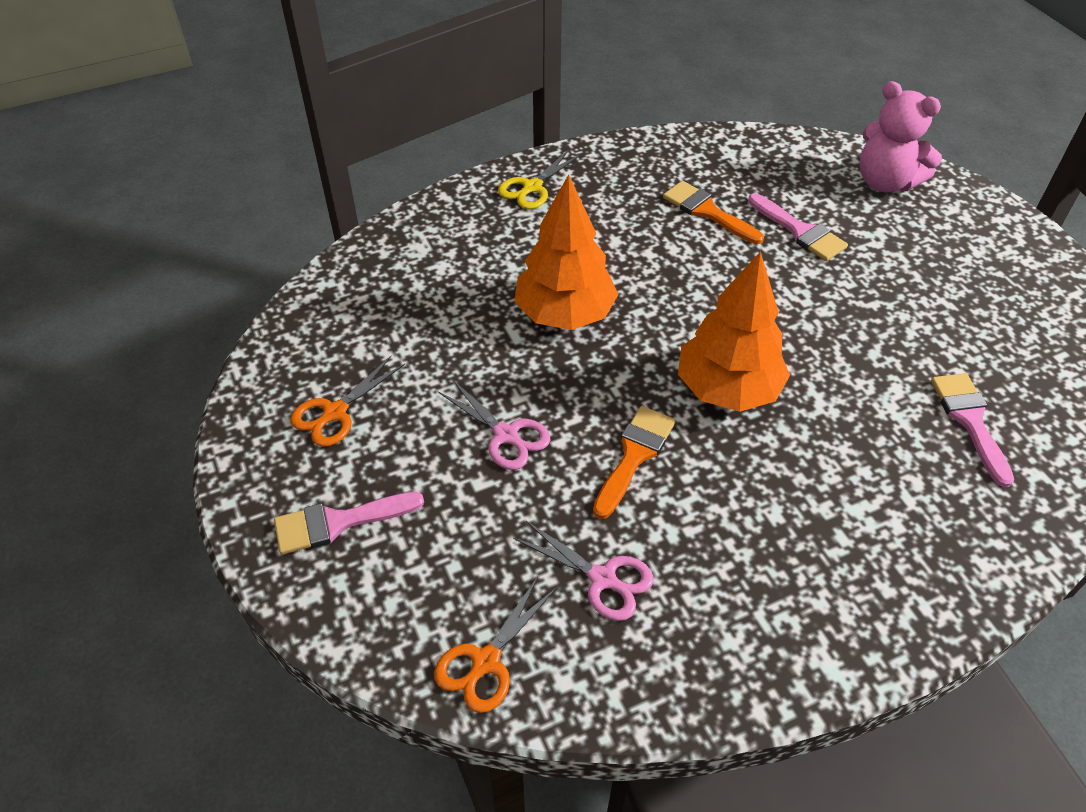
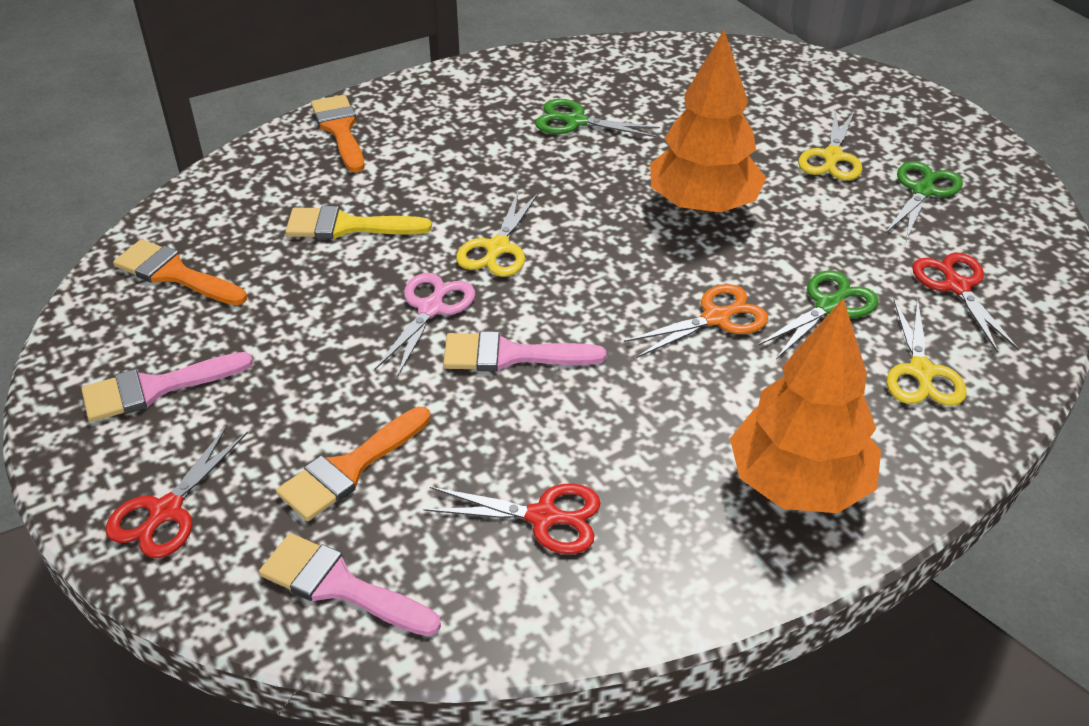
green scissors: none = 0 -> [535,99,660,137] [757,271,879,359] [885,161,963,241] = 3
orange brush: [593,406,676,519] [663,181,764,244] = 2 -> [113,239,247,305] [276,407,430,521] [311,95,364,173] = 3
orange scissors: [290,356,405,447] [434,576,557,713] = 2 -> [624,284,768,358] = 1
pink scissors: [438,379,550,470] [513,521,654,621] = 2 -> [375,273,475,377] = 1
pink teddy bear: [860,81,942,192] = 1 -> none = 0
red scissors: none = 0 -> [106,425,248,558] [423,484,601,554] [912,253,1019,353] = 3
yellow brush: none = 0 -> [285,206,432,239] = 1
yellow scissors: [498,149,582,209] = 1 -> [456,190,538,277] [798,108,862,181] [887,299,967,406] = 3

